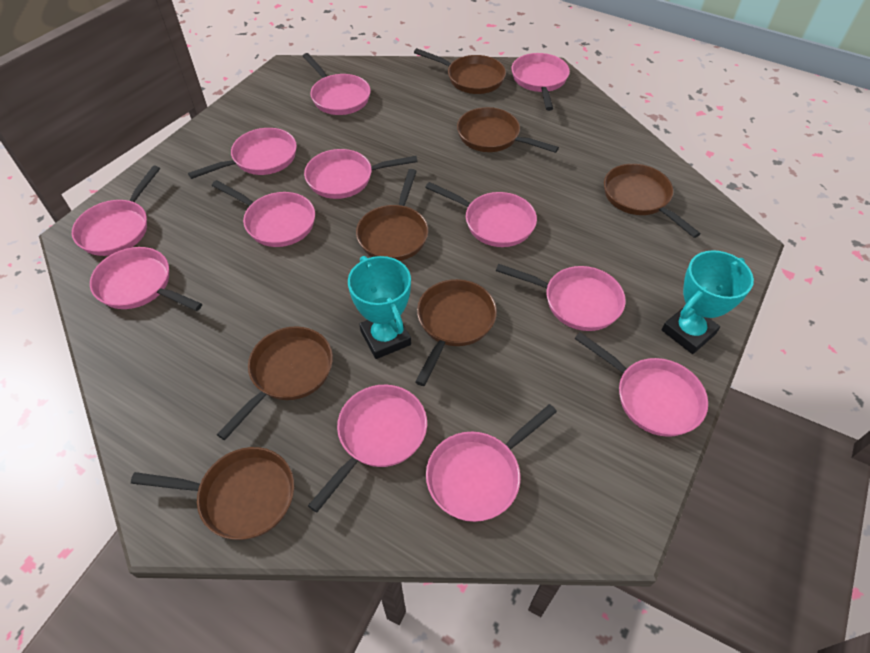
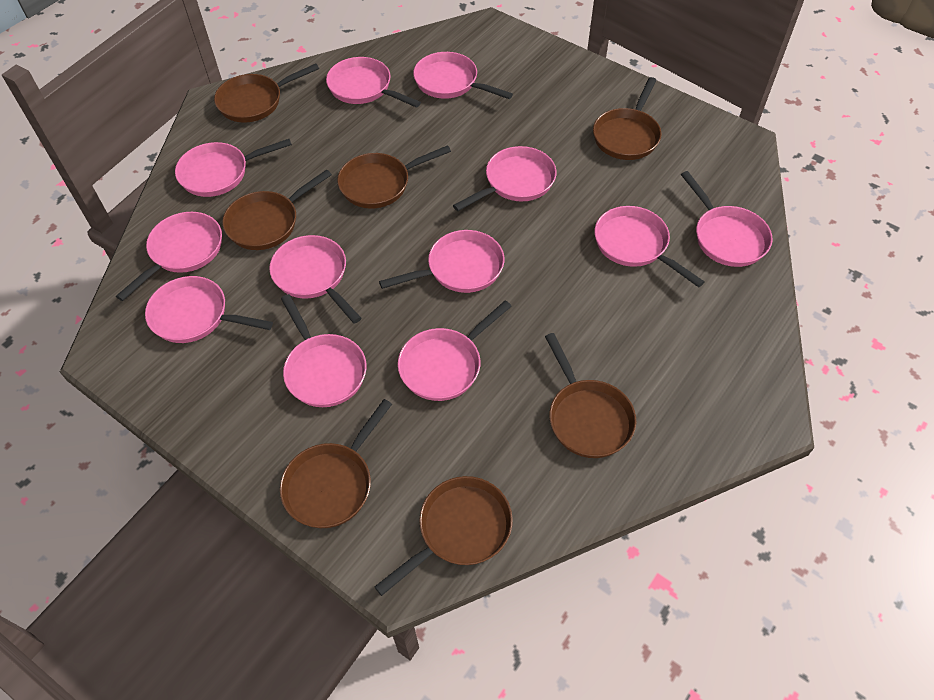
turquoise trophy: [348,256,411,359] [662,250,754,354] = 2 -> none = 0

